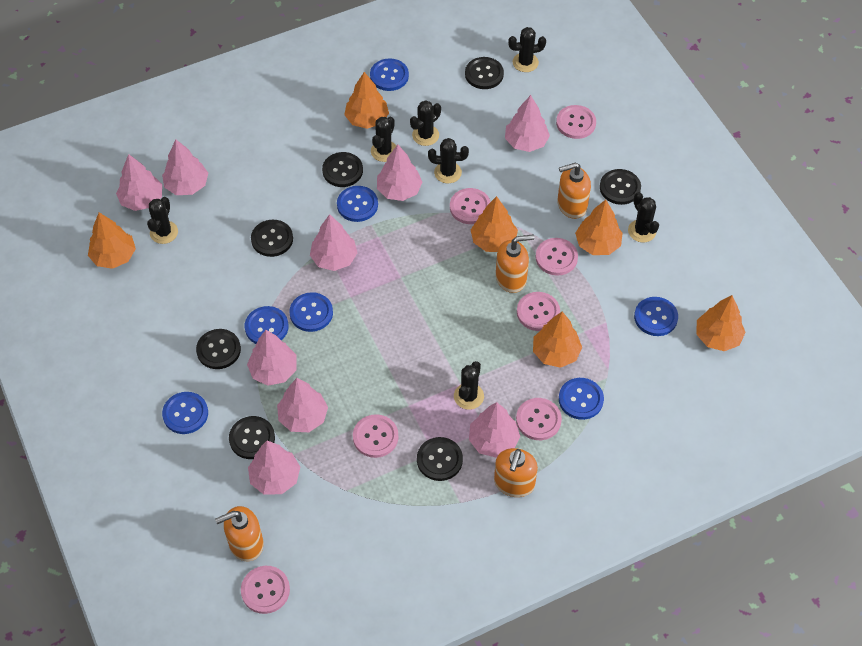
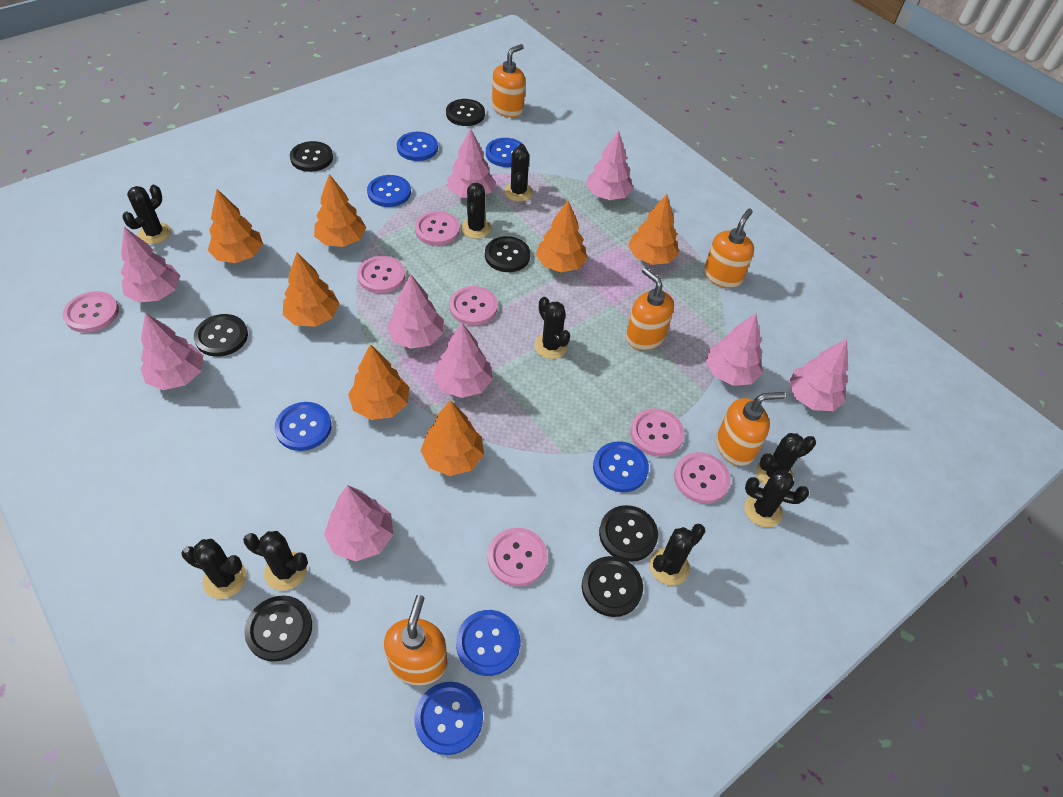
black cactus: [147,197,178,244] [371,116,396,162] [410,100,441,146] [428,138,469,183] [454,361,484,410] [508,27,546,72] [628,192,659,243] = 7 -> [122,185,171,244] [181,539,247,599] [243,531,308,591] [461,183,491,239] [504,144,533,201] [535,297,570,359] [650,524,705,585] [744,470,809,527] [756,433,816,486] = 9
orange soap dispenser: [215,506,264,561] [494,448,538,497] [496,234,534,293] [557,163,591,219] = 4 -> [384,595,448,685] [492,44,525,117] [626,268,674,350] [704,208,754,288] [716,392,785,466] = 5
orange tree: [88,212,136,269] [344,72,389,129] [471,196,518,252] [533,312,582,368] [575,200,623,255] [696,295,746,351] = 6 -> [208,189,263,263] [283,253,340,327] [314,174,366,247] [348,344,409,420] [421,400,484,476] [536,201,588,272] [628,194,679,265] = 7

